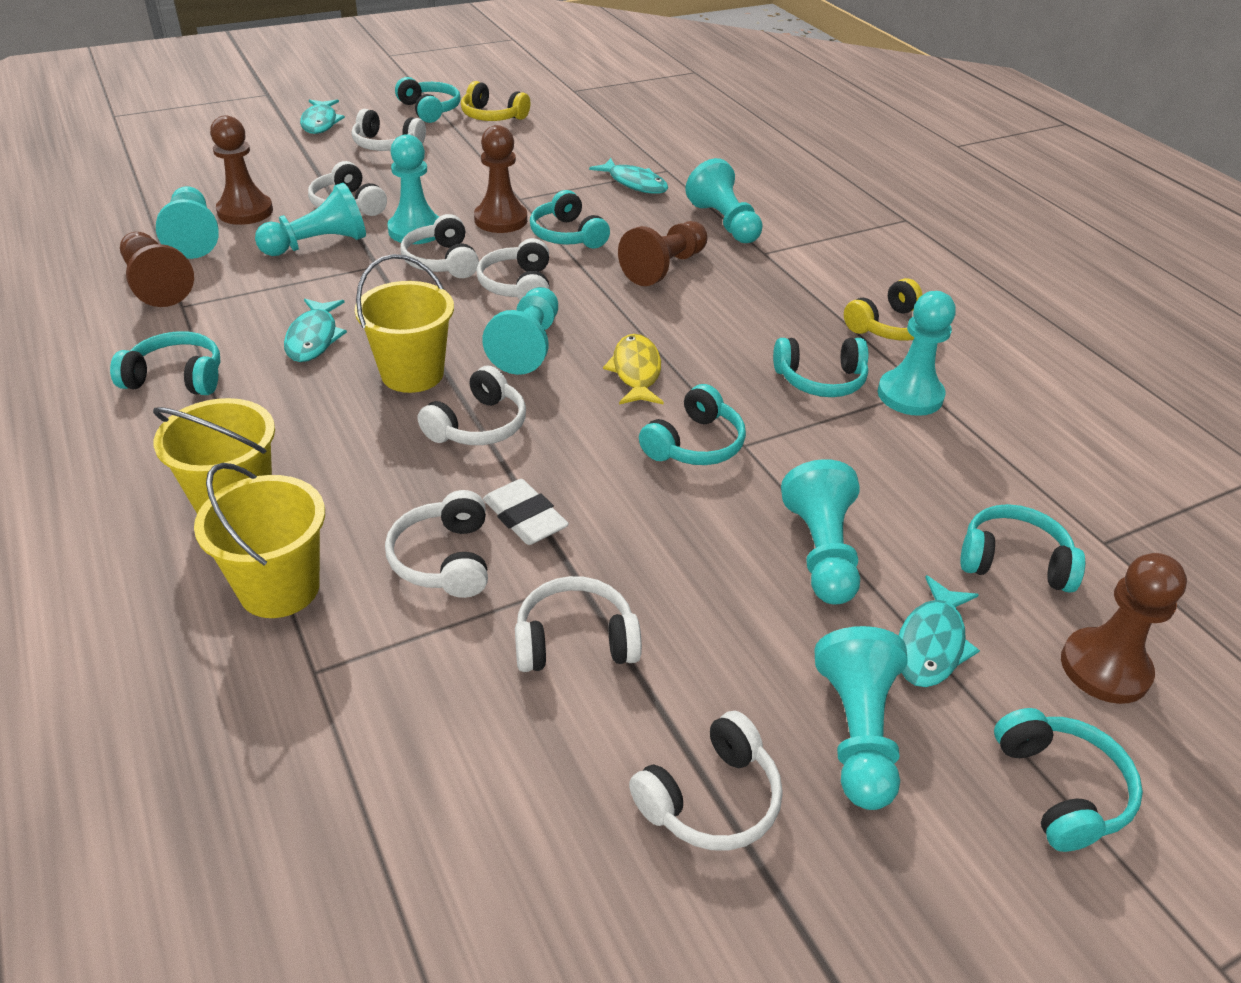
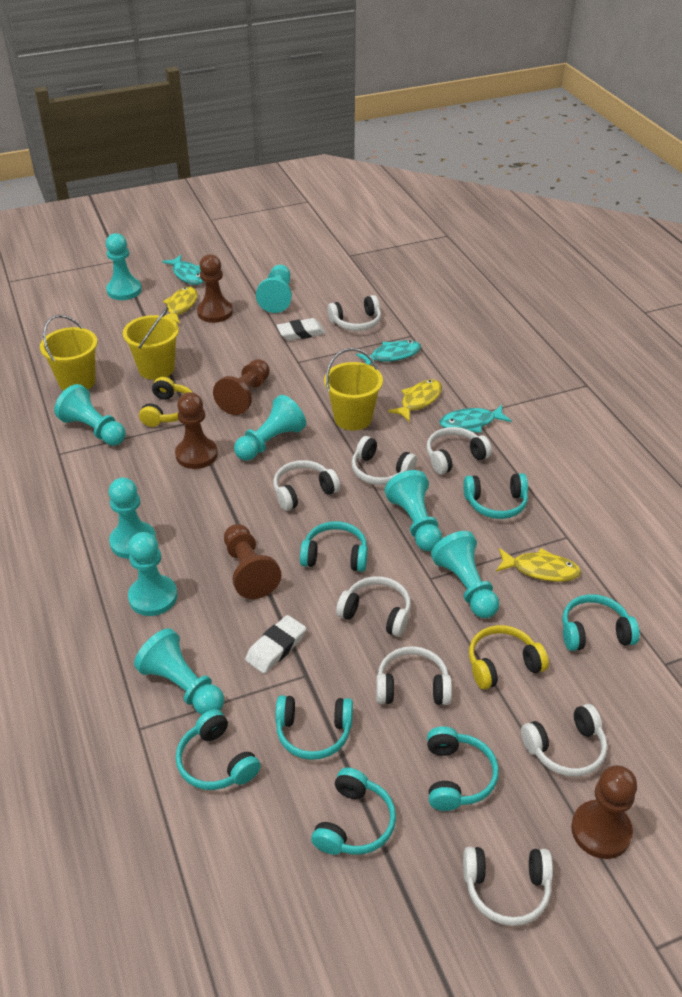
turquoise fish: [284,299,347,362] [300,99,345,134] [589,158,668,193] [898,575,980,687] = 4 -> [162,255,204,285] [356,340,421,365] [440,405,512,433] = 3
turquoise pawn: [156,186,219,259] [255,183,366,256] [387,134,439,244] [482,287,558,375] [685,158,763,243] [781,459,860,604] [814,626,908,810] [878,291,956,416] = 8 -> [54,384,126,446] [106,233,142,300] [108,477,156,559] [128,532,177,616] [134,628,224,715] [234,395,306,460] [256,265,292,313] [385,470,442,551] [431,531,499,618] = 9
white eraser: [483,479,569,545] = 1 -> [245,615,306,674] [277,318,325,341] = 2
yellow fish: [603,334,664,405] = 1 -> [163,287,198,324] [388,379,442,421] [496,548,581,582] = 3

